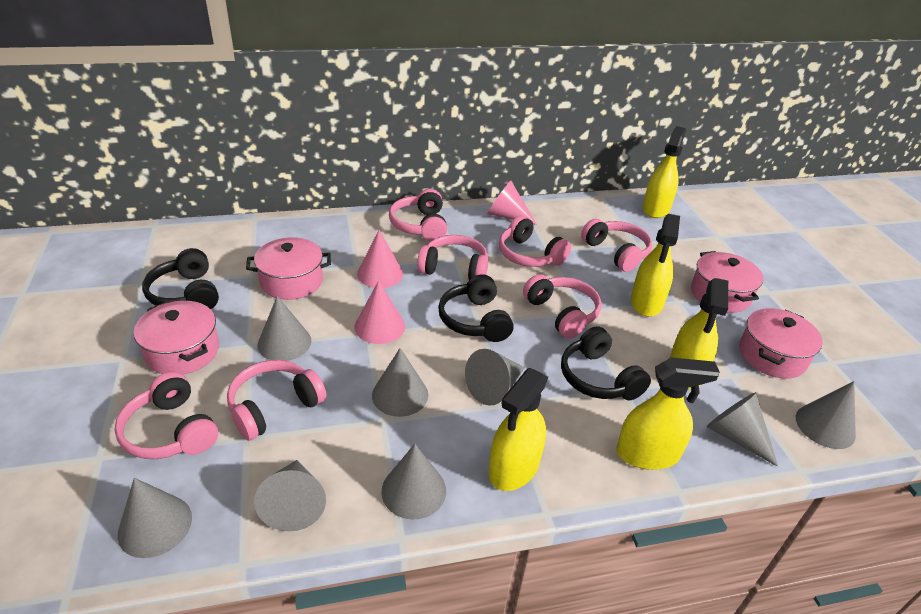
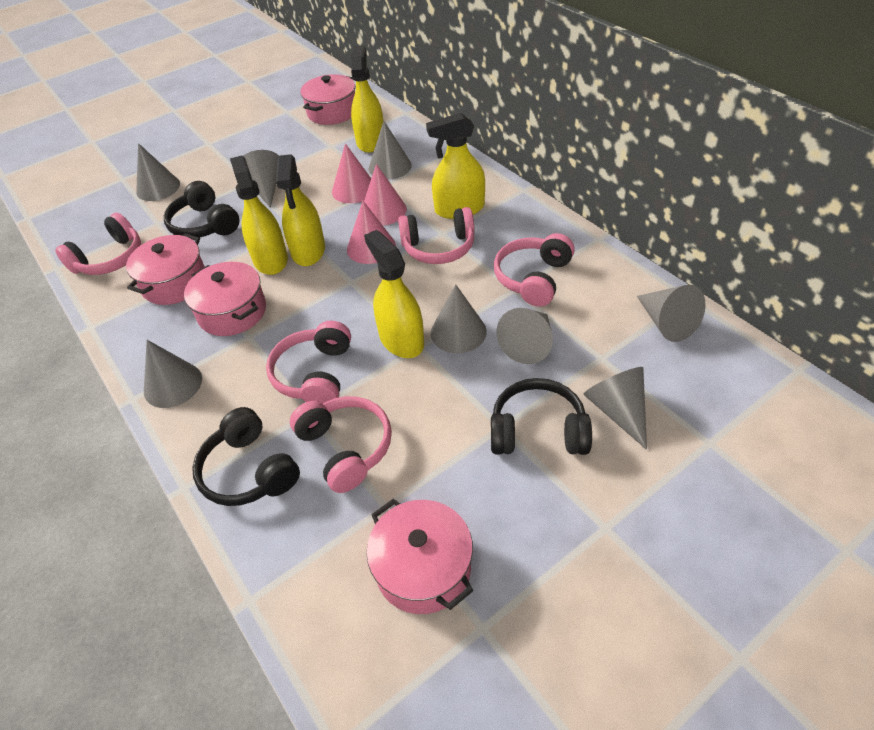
pink headphones: [115,372,218,459] [227,360,326,441] [389,189,447,241] [417,235,488,280] [499,216,571,267] [523,274,601,338] [581,219,652,272] = 7 -> [55,213,141,275] [266,321,351,404] [290,396,392,493] [398,207,475,264] [494,233,575,307] = 5

